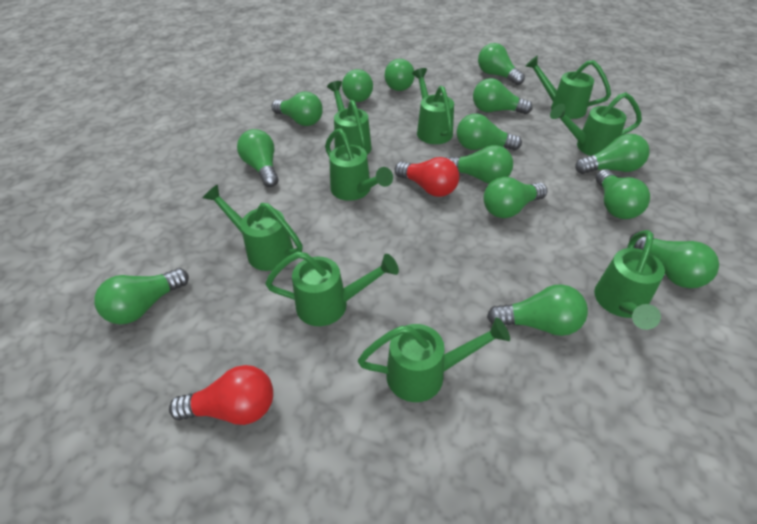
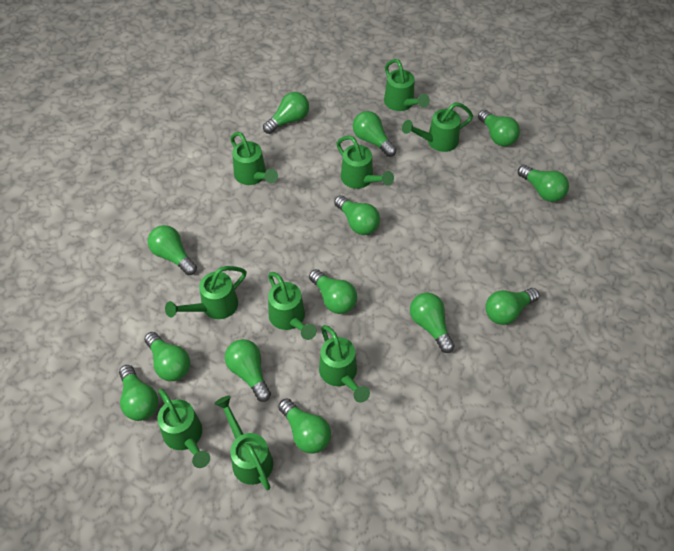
green light bulb: [94,268,189,324] [237,129,278,187] [272,91,323,126] [342,69,373,102] [385,59,415,91] [446,145,513,184] [457,114,522,150] [473,78,533,114] [478,43,525,85] [484,177,547,218] [487,284,588,336] [575,134,650,174] [596,169,650,219] [629,232,719,288] = 14 -> [119,365,158,421] [144,332,190,381] [148,225,197,275] [225,339,271,402] [263,92,309,134] [278,399,331,454] [309,269,357,314] [334,195,380,235] [353,111,396,157] [410,293,454,353] [478,109,520,146] [485,288,539,325] [518,165,569,202] = 13
red light bulb: [169,365,273,425] [395,157,459,197] = 2 -> none = 0

